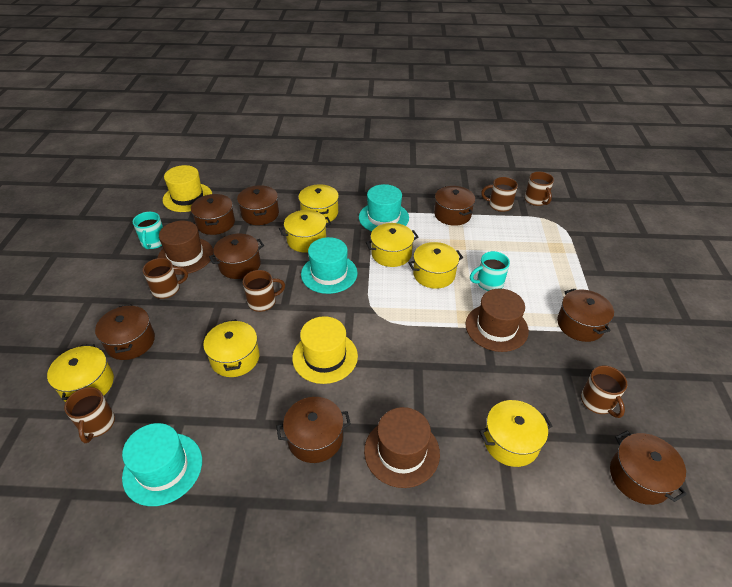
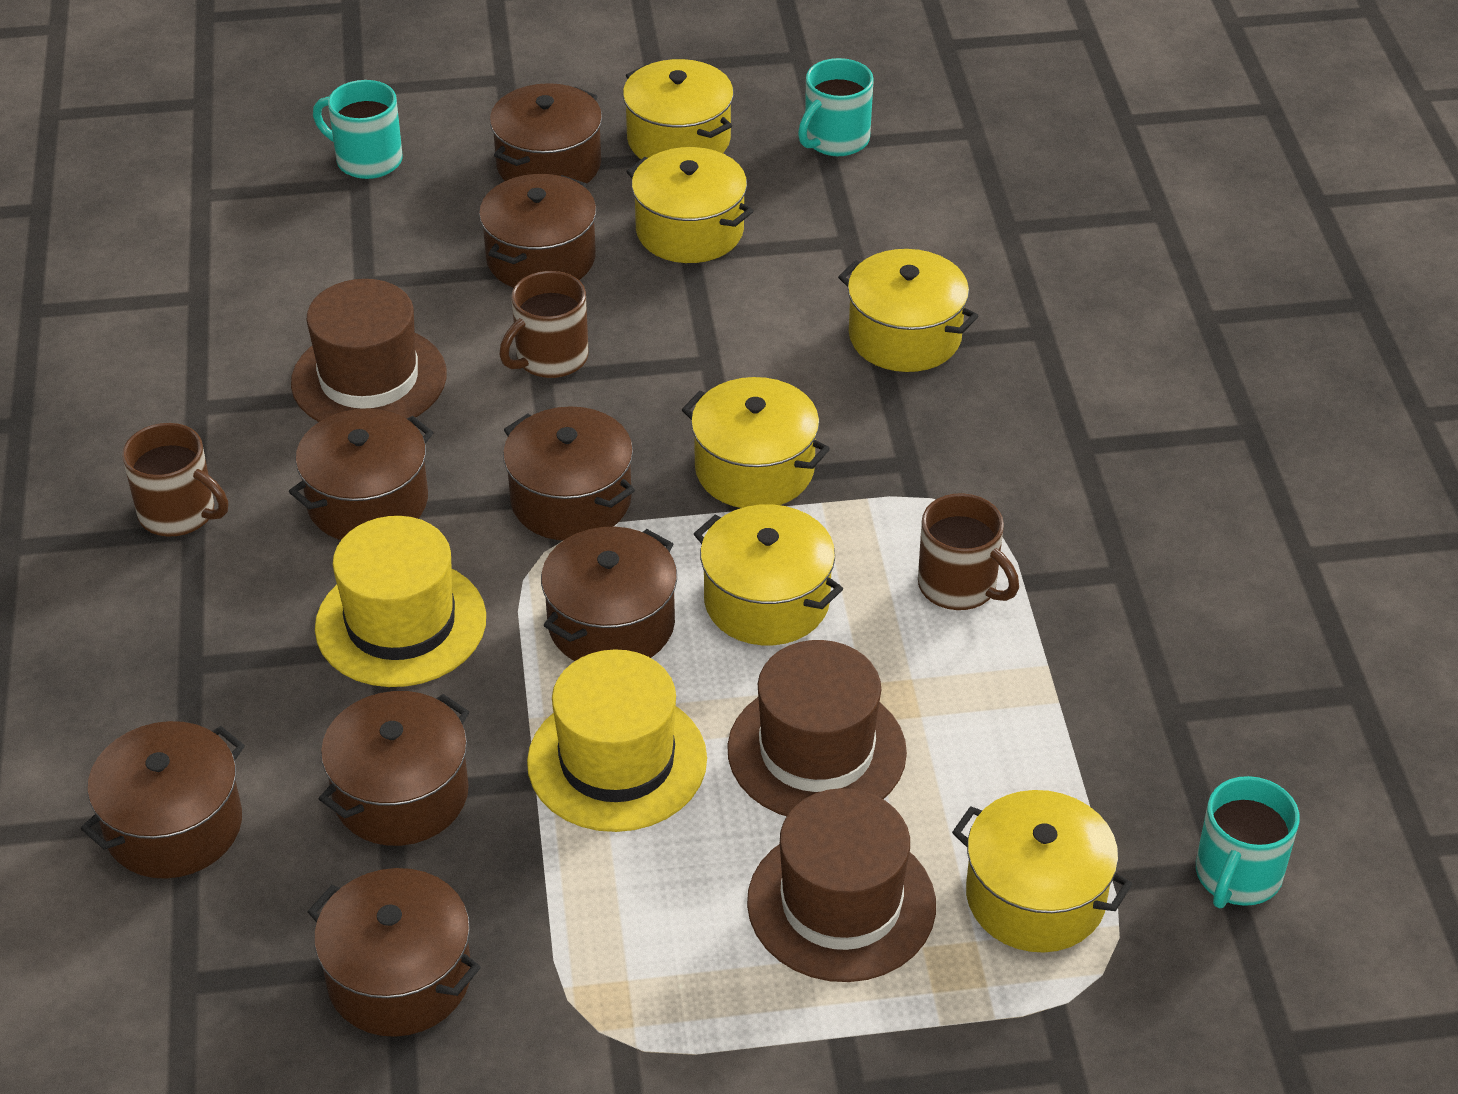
brown mug: [64,387,115,443] [143,258,188,299] [243,270,285,312] [481,177,518,212] [525,172,554,206] [581,366,628,418] = 6 -> [122,423,228,537] [499,271,588,378] [918,493,1019,610] = 3
turquoise hat: [122,423,202,506] [301,237,358,294] [359,184,409,231] = 3 -> none = 0
turquoise mug: [133,212,163,249] [470,251,510,291] = 2 -> [313,80,403,179] [798,58,874,156] [1196,776,1300,908] = 3
yellow pot: [47,344,114,402] [203,319,259,377] [279,210,331,253] [298,184,339,223] [366,223,418,267] [408,242,463,289] [480,400,552,467] = 7 -> [623,59,734,159] [626,147,754,263] [682,377,830,508] [694,504,843,645] [838,249,978,372] [952,790,1132,952] = 6

